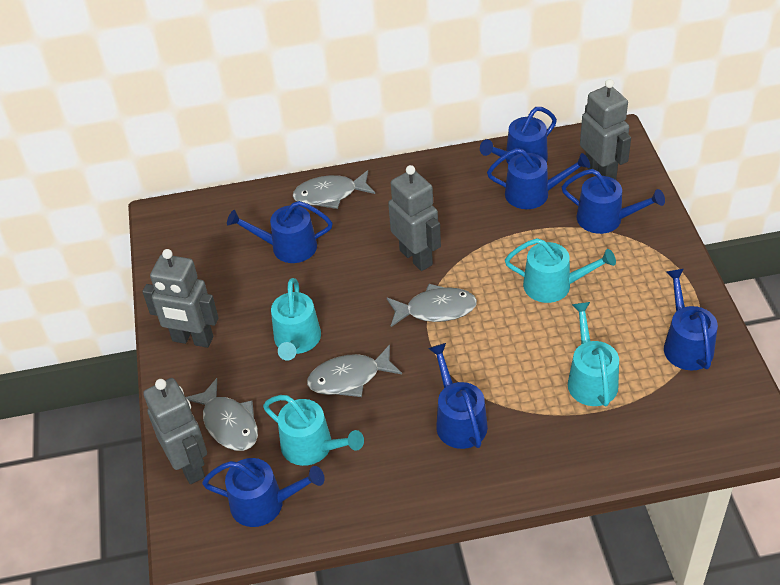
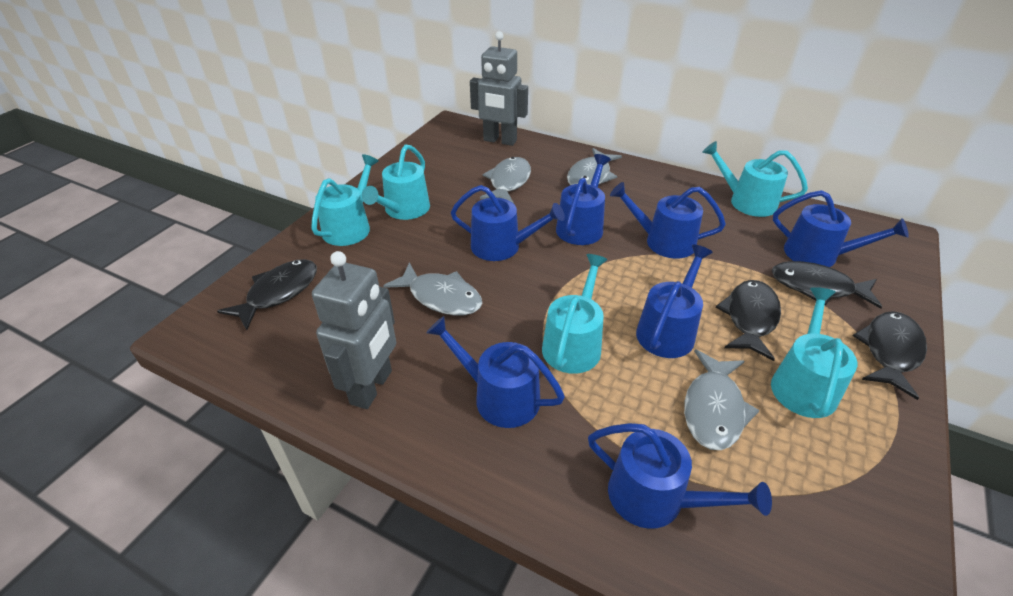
black fish: none = 0 -> [217,259,317,330] [716,280,781,361] [772,261,882,309] [853,311,927,400] = 4
grey robot: [142,249,219,348] [143,378,207,484] [388,165,441,271] [580,79,631,180] = 4 -> [312,251,396,409] [470,31,528,146] = 2
turquoise watering can: [263,395,364,466] [271,278,321,361] [505,238,616,303] [568,302,619,406] = 4 -> [311,154,379,246] [362,144,430,220] [542,254,607,374] [702,141,808,217] [771,287,857,418] = 5

